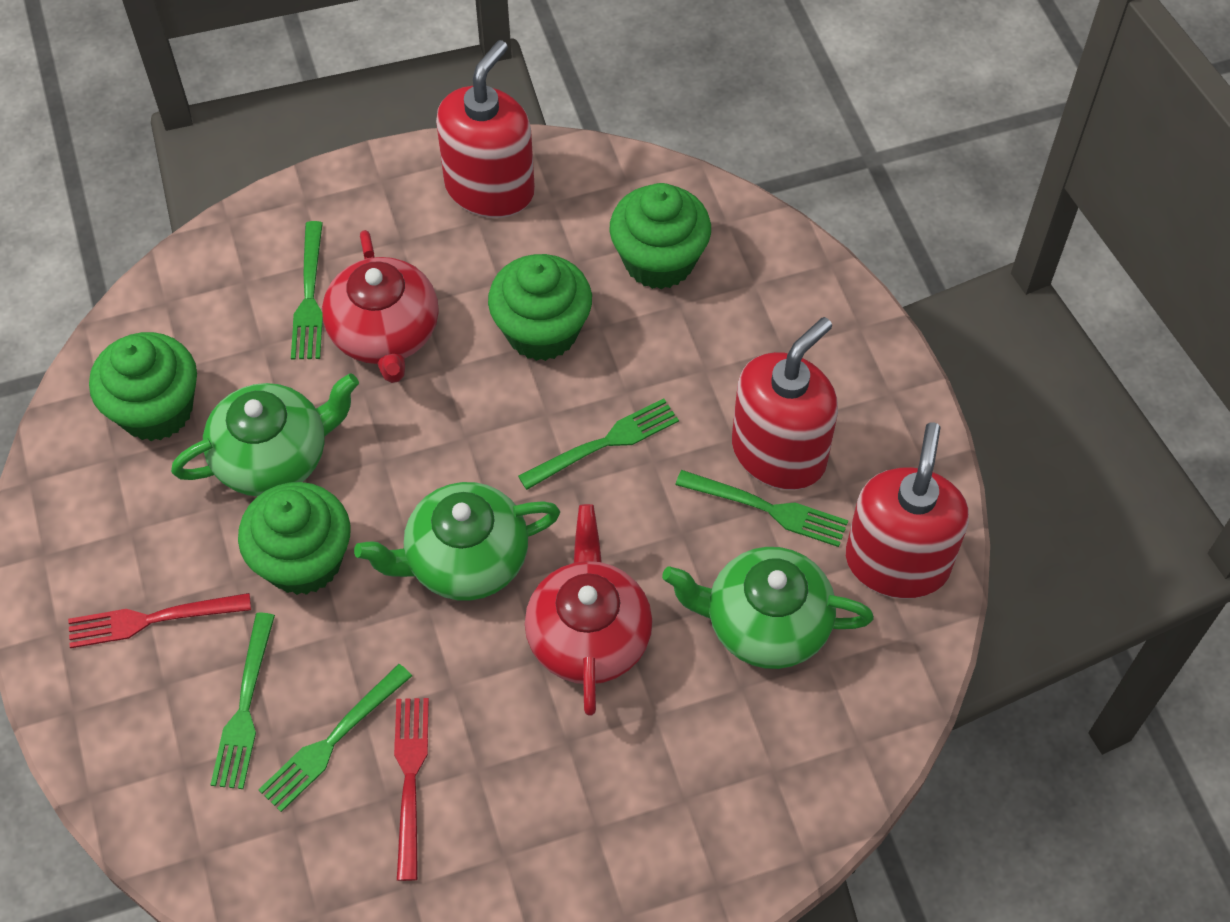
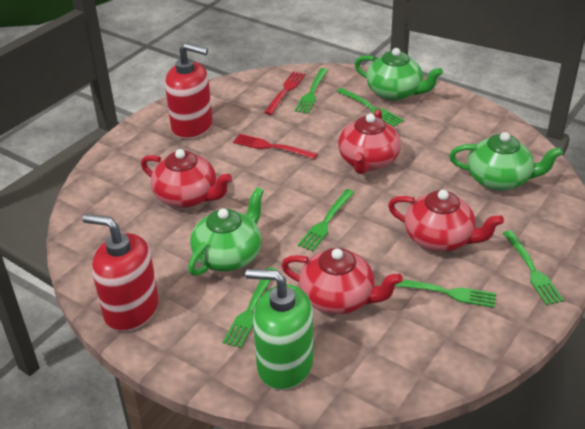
green cupcake: [89,332,197,441] [238,482,351,595] [488,254,592,361] [610,183,711,289] = 4 -> none = 0
green fork: [210,613,275,789] [258,664,412,812] [291,221,323,360] [518,399,679,490] [675,470,848,547] = 5 -> [223,267,278,348] [295,68,328,114] [298,189,355,251] [337,88,404,127] [395,280,496,308] [503,230,564,305] = 6
green soap dispenser: none = 0 -> [245,269,313,390] = 1
red soap dispenser: [436,40,535,218] [732,317,838,490] [846,422,969,599] = 3 -> [82,214,159,332] [165,43,213,139] = 2
red teapot: [322,230,439,383] [525,504,652,716] = 2 -> [141,149,232,208] [281,248,403,315] [338,109,401,174] [388,190,504,252] = 4

